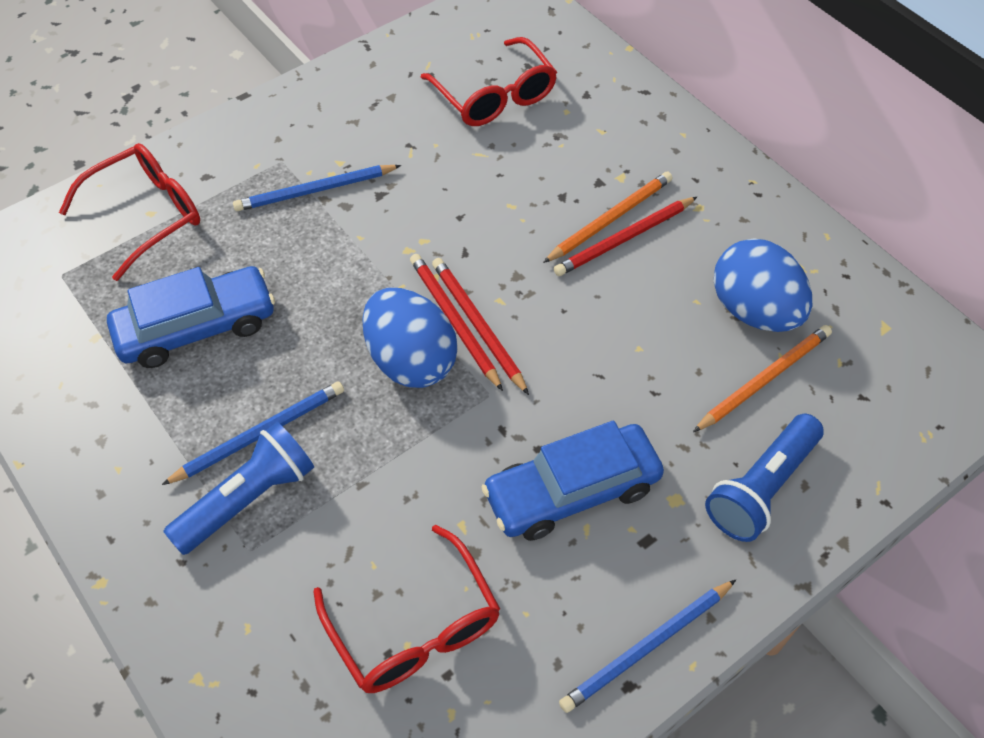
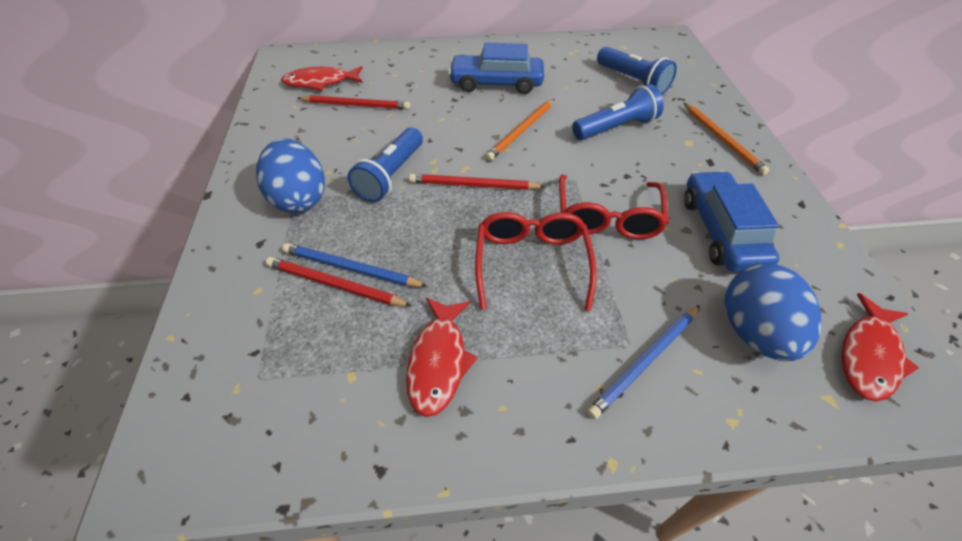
blue flashlight: [163,422,314,555] [705,414,824,542] = 2 -> [348,128,423,202] [572,84,664,140] [597,47,677,95] = 3
blue pencil: [162,381,344,485] [233,165,401,211] [559,580,736,713] = 3 -> [282,243,428,287] [587,305,700,419] = 2
red fish: none = 0 -> [281,66,363,91] [406,297,477,417] [841,293,919,402] = 3
red glasses: [59,143,200,281] [313,524,500,693] [421,37,557,126] = 3 -> [475,212,597,311] [559,175,669,239] = 2

